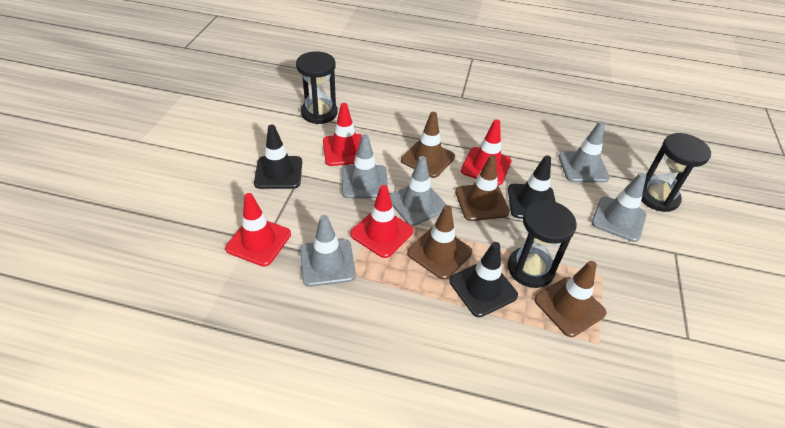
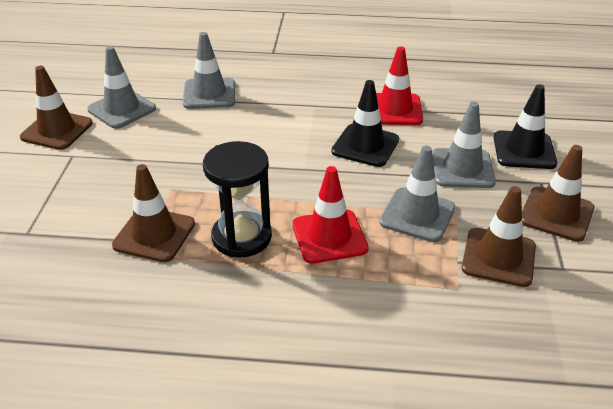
black hourglass: [296,51,338,124] [508,200,577,288] [641,133,711,212] = 3 -> [203,141,272,258] = 1
black traffic cone: [254,125,302,189] [449,242,518,317] [508,155,556,219] = 3 -> [331,80,399,167] [494,84,557,169] = 2
grey traffic cone: [300,215,356,287] [342,134,388,198] [390,156,447,226] [558,121,610,183] [591,173,647,242] = 5 -> [87,46,156,129] [183,32,235,109] [379,146,455,242] [432,102,496,188] = 4
red traffic cone: [225,193,291,267] [323,103,362,166] [350,185,414,258] [461,119,512,185] = 4 -> [292,166,369,264] [376,47,423,125] = 2

